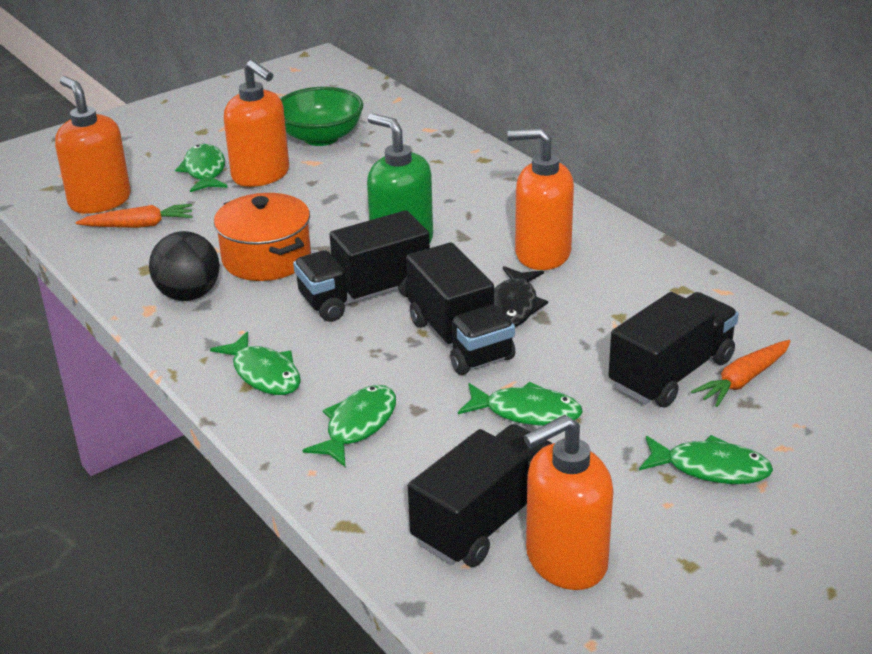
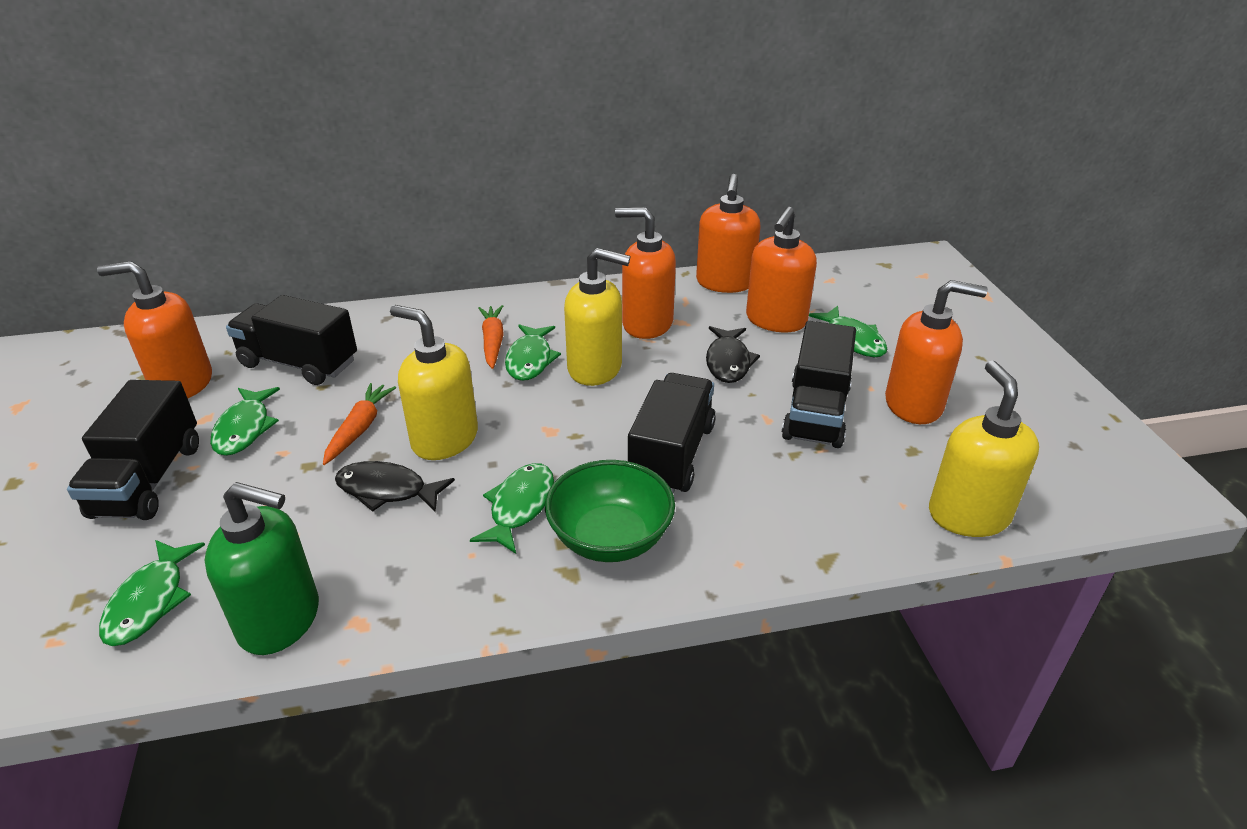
black ball: [149,231,220,301] = 1 -> none = 0
black fish: [494,266,548,327] = 1 -> [335,461,455,513] [706,326,760,383] = 2
orange pot: [214,193,311,281] = 1 -> none = 0
orange soap dispenser: [55,76,131,214] [224,60,289,187] [507,128,574,270] [524,415,613,590] = 4 -> [97,261,212,398] [615,207,676,339] [696,174,761,293] [746,207,817,332] [885,280,988,424] = 5
yellow soap dispenser: none = 0 -> [390,305,478,460] [564,248,630,386] [929,360,1039,537] = 3

